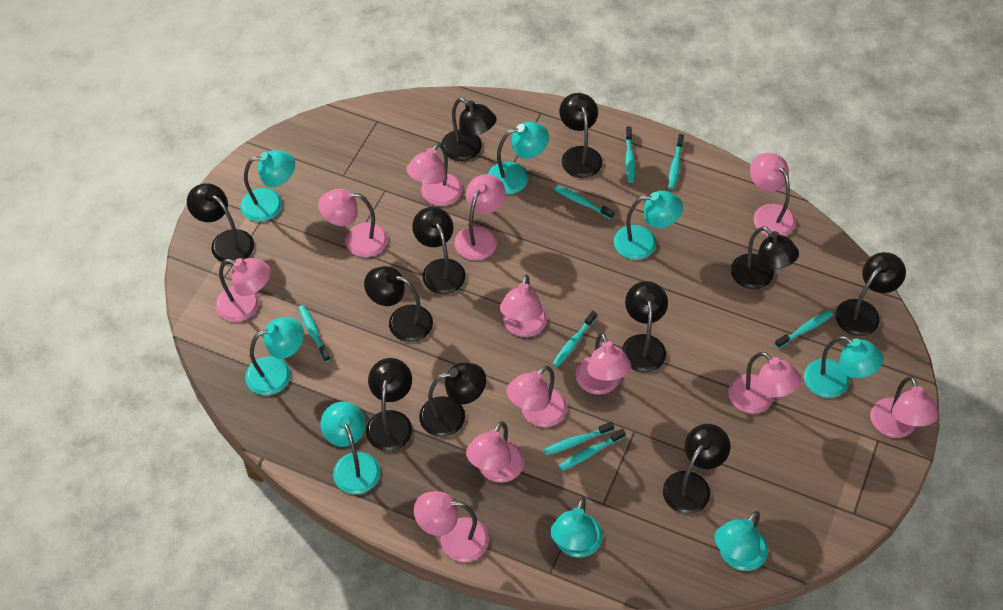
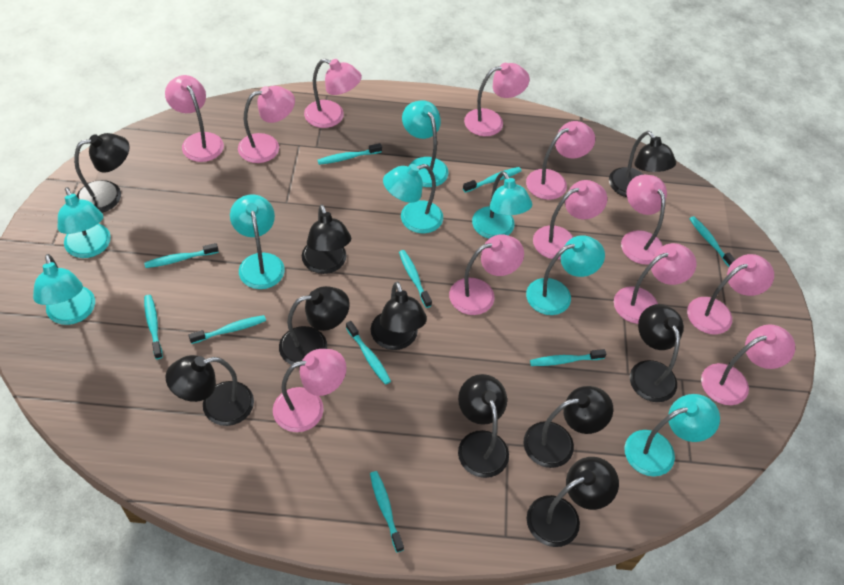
black lamp: [187,183,254,264] [364,266,433,342] [366,358,412,451] [412,207,466,294] [419,363,486,437] [441,98,497,161] [559,93,603,178] [622,281,668,373] [663,424,730,514] [731,226,799,289] [835,252,906,336] = 11 -> [74,133,130,213] [165,355,254,426] [279,286,350,367] [302,204,351,274] [371,281,427,350] [458,374,509,478] [523,386,613,468] [527,457,619,547] [609,131,676,197] [630,304,684,402] = 10
turquoise toothbrush: [298,305,330,362] [543,422,614,455] [553,311,597,367] [554,186,614,219] [559,429,625,471] [625,127,635,183] [668,134,684,189] [775,310,833,349] = 8 -> [144,243,219,268] [144,295,163,359] [188,315,266,344] [318,143,382,165] [346,321,391,385] [370,471,404,553] [399,250,432,308] [463,167,522,193] [530,349,606,366] [689,216,735,267] = 10

